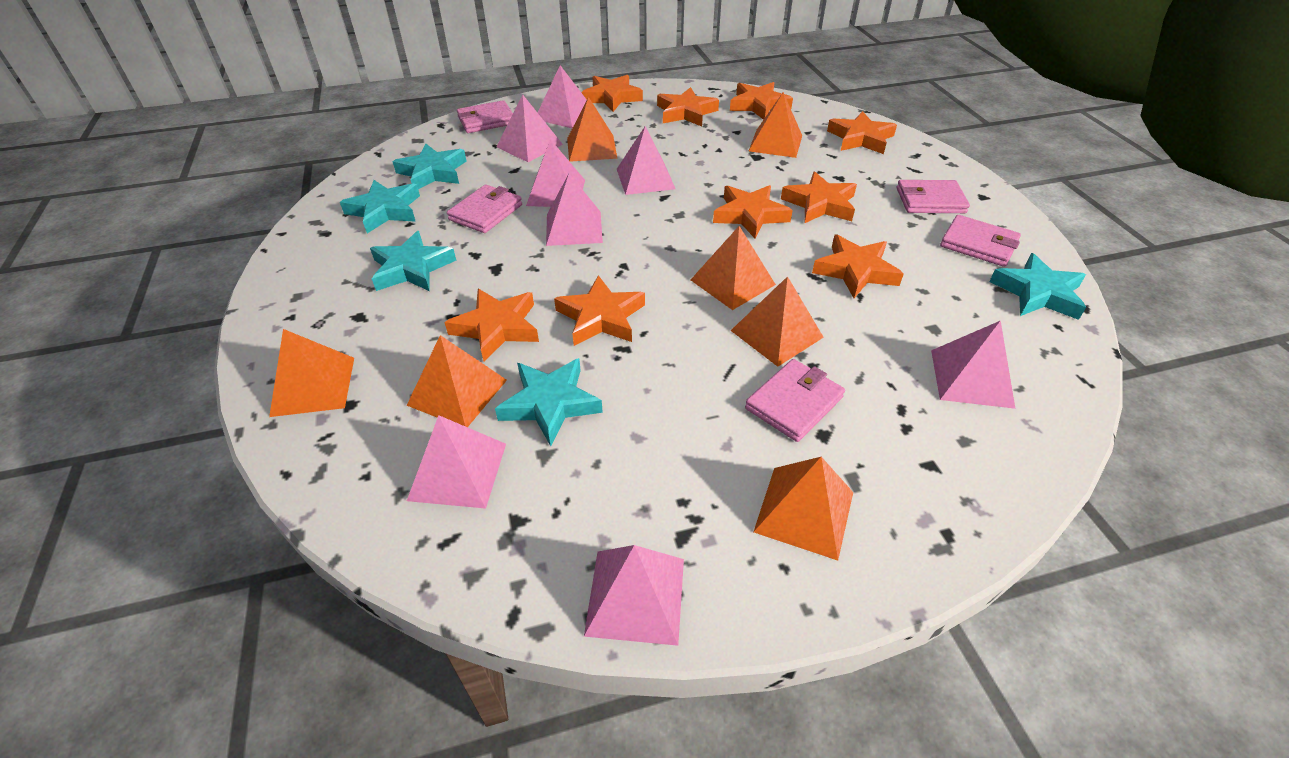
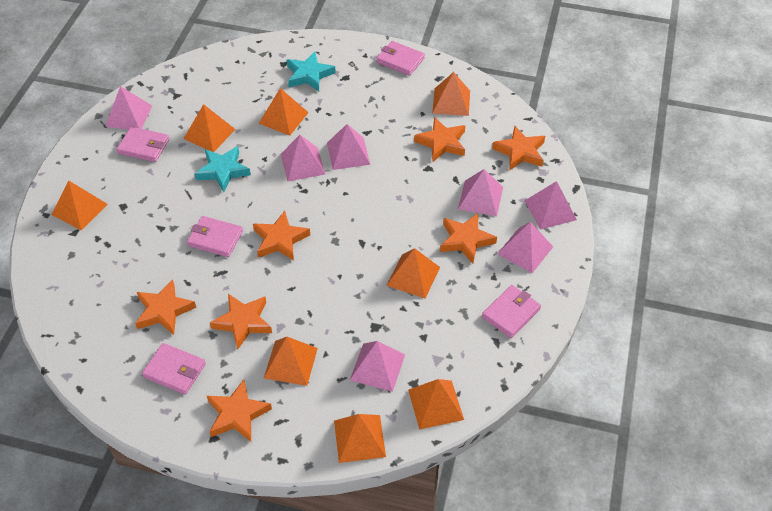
orange pyramid: [269,329,354,417] [407,335,507,427] [567,97,617,162] [691,226,776,310] [731,276,824,367] [749,92,802,158] [754,457,853,561] = 7 -> [51,180,108,231] [183,104,236,152] [258,88,309,136] [264,337,318,386] [334,414,386,463] [386,248,440,298] [408,379,464,430] [432,72,470,116] = 8
orange star: [444,289,539,361] [554,275,645,346] [581,75,643,112] [657,87,719,126] [713,185,793,238] [730,82,793,120] [781,172,857,223] [812,235,904,298] [827,111,897,154] = 9 -> [135,279,196,335] [207,379,272,442] [210,294,272,349] [253,211,310,261] [414,117,465,162] [440,213,497,264] [492,126,545,170] = 7
pink pyramid: [407,415,506,509] [496,94,563,162] [526,139,585,207] [537,65,587,128] [546,174,603,246] [584,545,684,646] [617,126,675,195] [931,320,1015,409] = 8 -> [105,86,152,130] [281,135,325,181] [327,124,370,170] [350,341,405,392] [458,169,503,216] [497,222,553,273] [525,181,577,230] = 7
turquoise star: [340,180,420,233] [370,231,456,291] [393,144,466,189] [495,358,603,446] [989,253,1086,320] = 5 -> [194,146,251,192] [287,52,336,91] = 2

